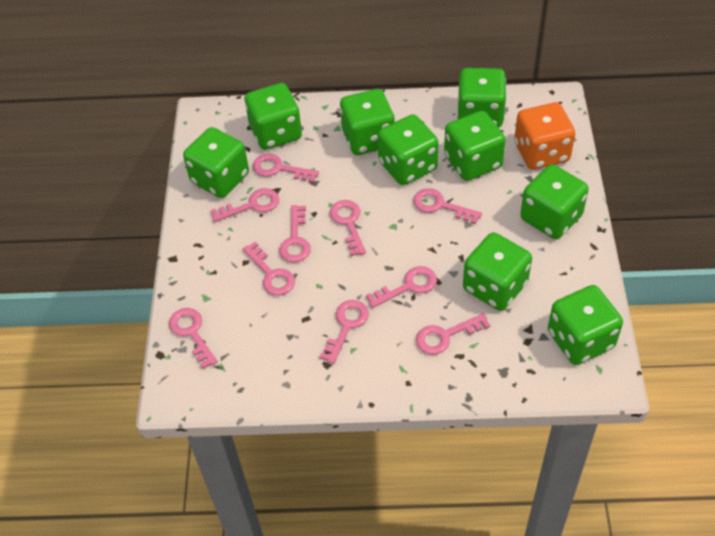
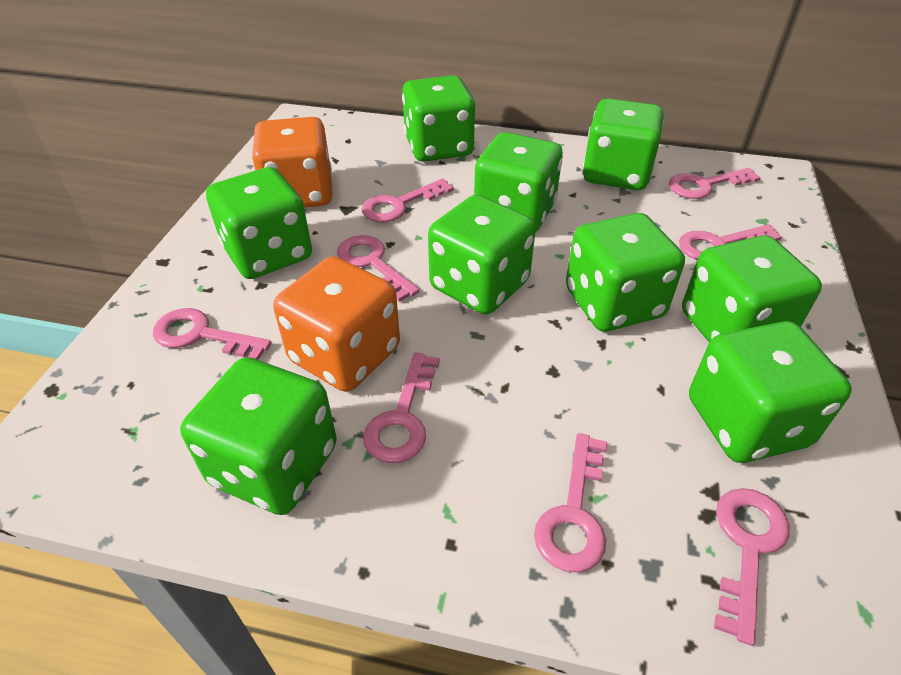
orange dice: [514,102,575,170] = 1 -> [252,117,333,208] [273,256,400,392] = 2
pink key: [169,308,218,369] [211,188,279,222] [243,242,295,296] [253,153,319,183] [279,205,311,263] [320,300,369,364] [330,200,366,256] [366,266,437,308] [413,188,482,224] [416,313,490,355] = 10 -> [153,308,272,360] [337,235,419,302] [362,178,453,222] [363,352,440,463] [534,433,607,573] [669,168,760,199] [679,224,782,260] [714,488,790,646] = 8

